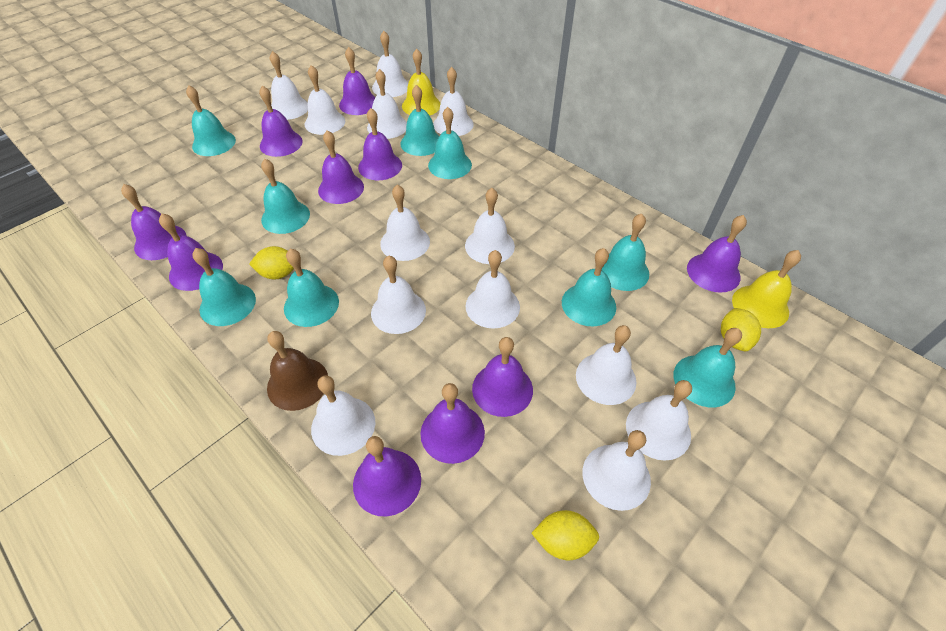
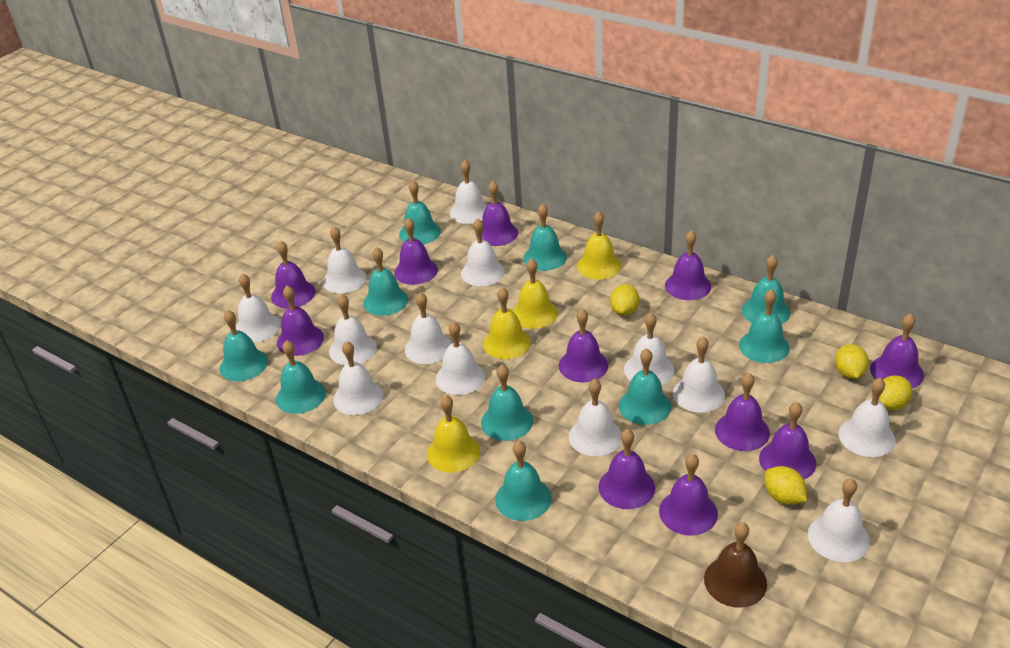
purple bell: [121,184,186,260] [159,213,223,291] [259,86,303,157] [318,130,364,204] [339,47,375,115] [353,436,421,516] [358,108,402,180] [420,383,485,464] [472,337,533,417] [687,215,747,293] = 10 -> [271,241,316,308] [277,286,324,356] [394,218,438,285] [476,181,518,246] [559,309,608,382] [599,429,655,509] [659,454,718,535] [665,230,711,300] [715,373,770,451] [759,402,816,479] [870,314,924,388] = 11
turquoise bell: [186,85,236,156] [192,248,256,326] [261,158,310,234] [284,249,339,327] [400,85,439,156] [428,107,472,179] [562,248,616,327] [602,214,649,291] [674,328,742,407] = 9 -> [220,310,268,381] [276,340,326,414] [363,247,408,316] [399,180,441,244] [481,365,533,441] [495,441,552,521] [523,203,567,271] [619,348,671,425] [739,289,790,363] [742,255,791,324] = 10
yellow bell: [402,49,441,116] [732,250,801,328] = 2 -> [427,395,480,473] [483,287,531,359] [512,258,558,329] [577,212,622,280] = 4
yellow lemon: [249,246,294,279] [532,510,599,560] [721,308,761,351] = 3 -> [610,284,639,316] [765,466,807,505] [835,344,869,379] [878,375,912,410] = 4

